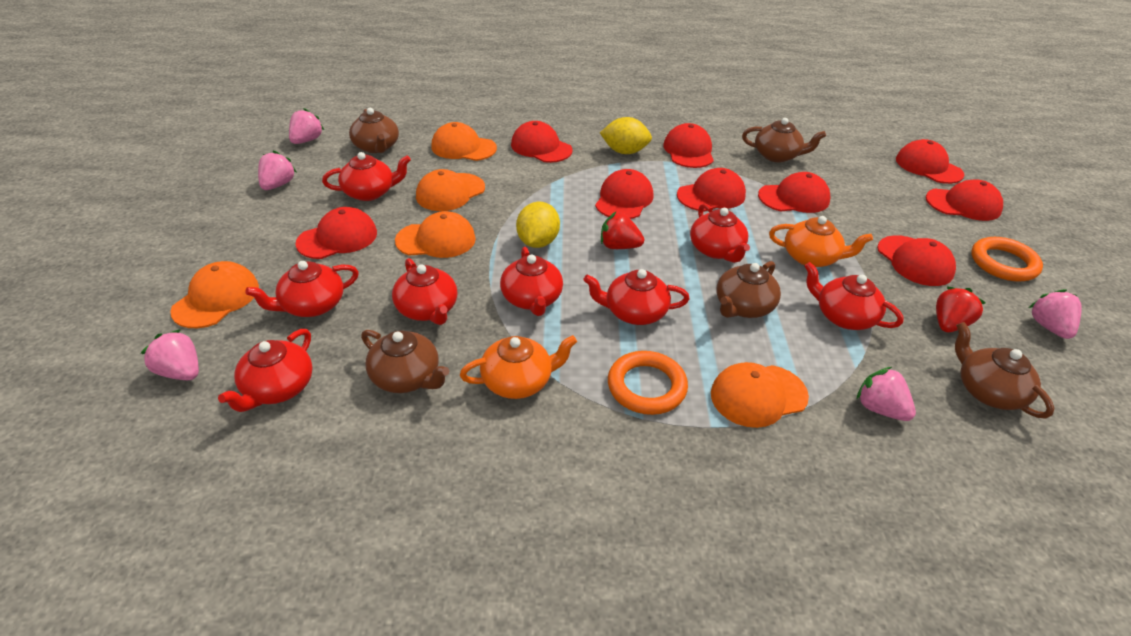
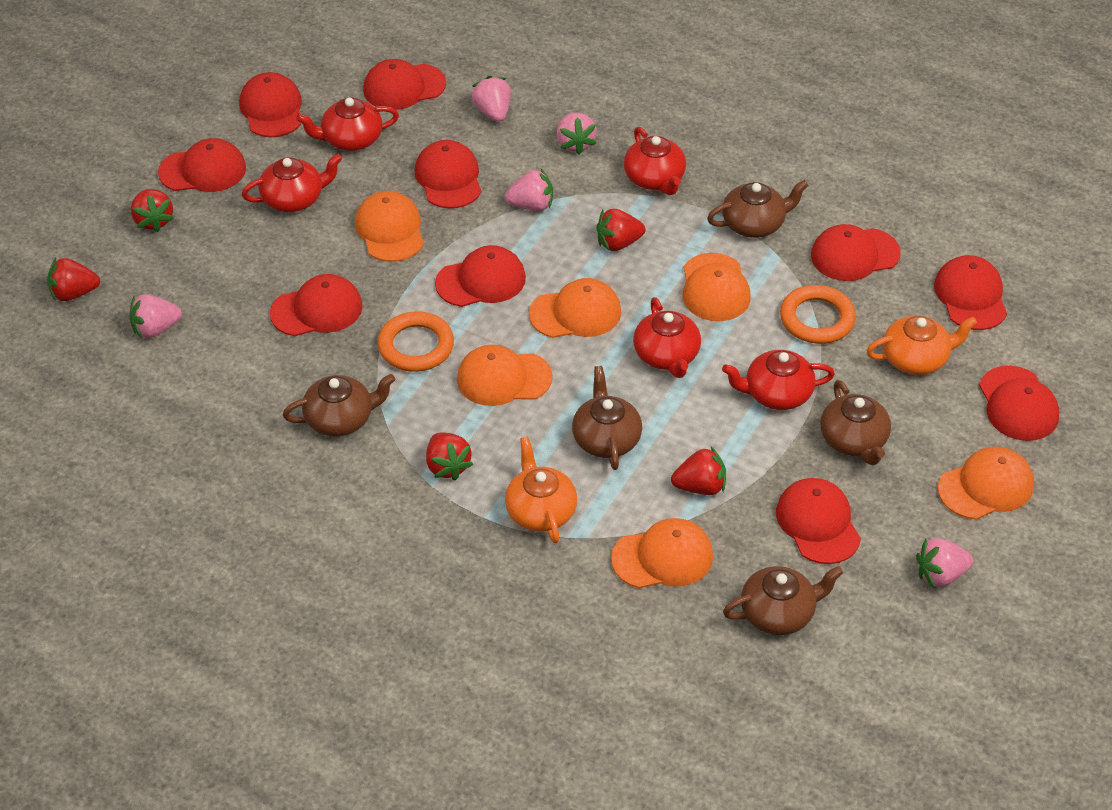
orange cap: [170,261,259,328] [395,211,476,258] [416,169,485,211] [431,122,497,161] [711,362,809,428] = 5 -> [355,191,424,262] [457,345,553,406] [529,278,621,338] [611,518,713,588] [683,253,751,321] [938,447,1034,520] = 6
red cap: [295,207,377,259] [511,121,572,163] [595,169,653,219] [664,123,714,168] [677,168,746,212] [758,172,830,213] [877,235,956,286] [896,139,964,184] [926,179,1003,221] = 9 -> [158,138,246,192] [239,72,302,137] [270,274,363,336] [363,59,446,110] [415,140,482,208] [435,245,526,307] [776,478,861,564] [811,224,901,281] [934,255,1007,330] [979,366,1059,441] = 10
red strawberry: [601,212,644,249] [936,286,985,332] = 2 -> [47,258,100,301] [131,189,174,232] [426,432,473,481] [596,209,646,251] [671,447,726,495] = 5
red teapot: [218,329,312,412] [245,261,359,317] [322,152,411,201] [392,258,457,325] [500,247,563,316] [583,269,690,325] [690,203,750,263] [804,262,904,330] = 8 -> [241,154,342,212] [296,98,399,151] [624,127,686,195] [633,297,701,378] [722,350,835,410] = 5
yellow lemon: [516,202,560,248] [600,117,652,154] = 2 -> none = 0

